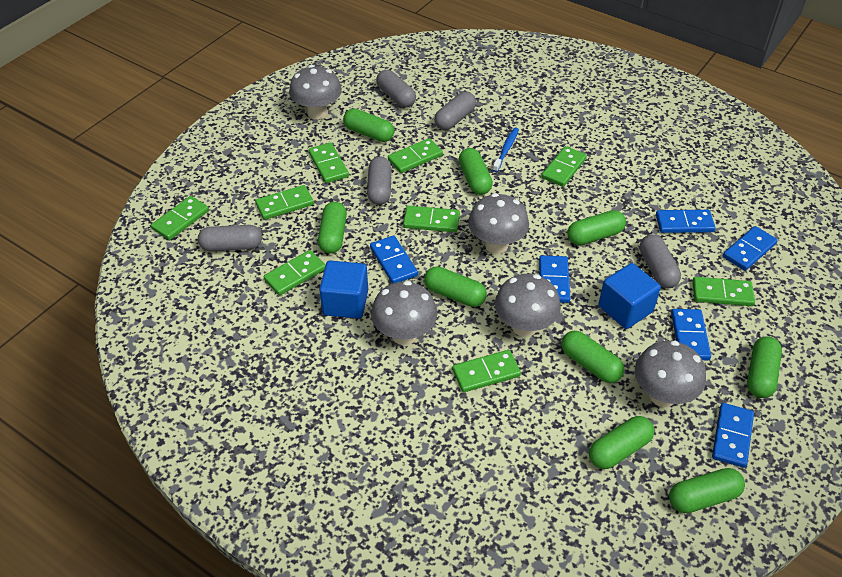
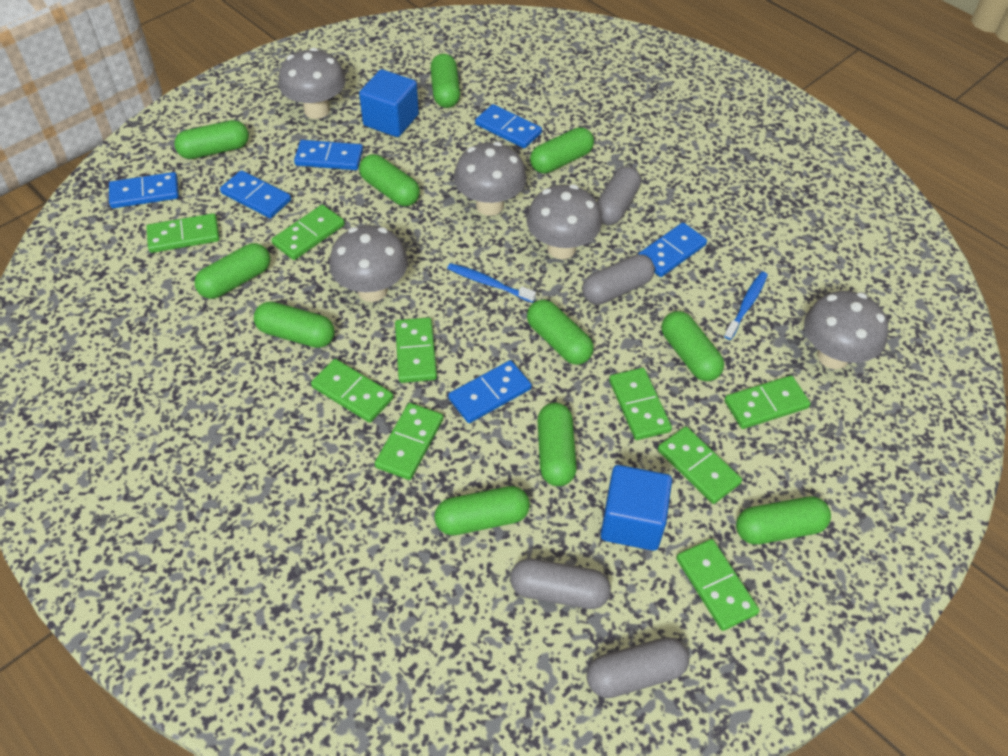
blue toothbrush: [493,127,519,172] = 1 -> [447,263,536,303] [724,272,768,340] = 2
green capsule: [318,202,347,254] [343,108,394,142] [424,266,487,307] [459,148,493,195] [561,331,624,383] [567,210,626,245] [589,416,654,469] [669,468,745,513] [747,336,782,398] = 9 -> [174,120,249,159] [194,243,270,299] [254,302,335,348] [359,154,420,206] [430,54,460,108] [434,486,530,535] [527,299,594,365] [530,127,594,173] [537,403,577,486] [662,311,724,381] [736,497,831,544] = 11
grey capsule: [198,225,262,251] [367,157,392,205] [376,70,416,108] [434,92,476,130] [640,234,681,288] = 5 -> [510,559,611,609] [582,254,655,305] [586,637,689,698] [597,166,641,225] = 4

